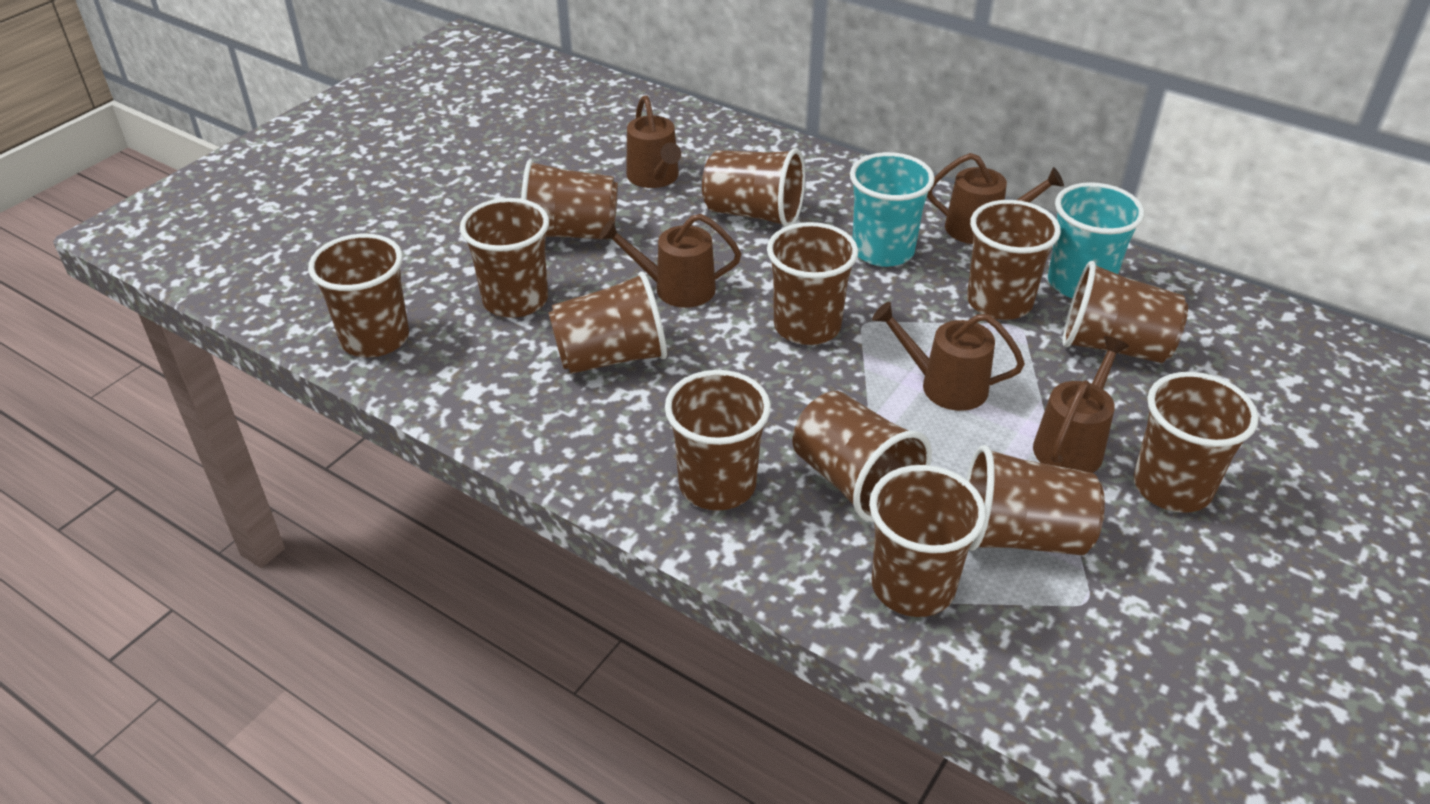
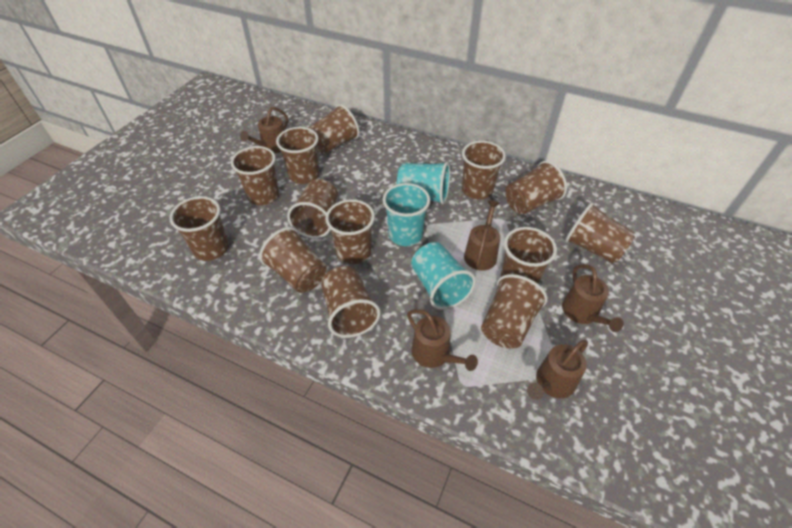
turquoise cup: [850,152,935,267] [1048,182,1145,298] = 2 -> [383,183,430,246] [397,162,450,205] [411,242,476,310] = 3

